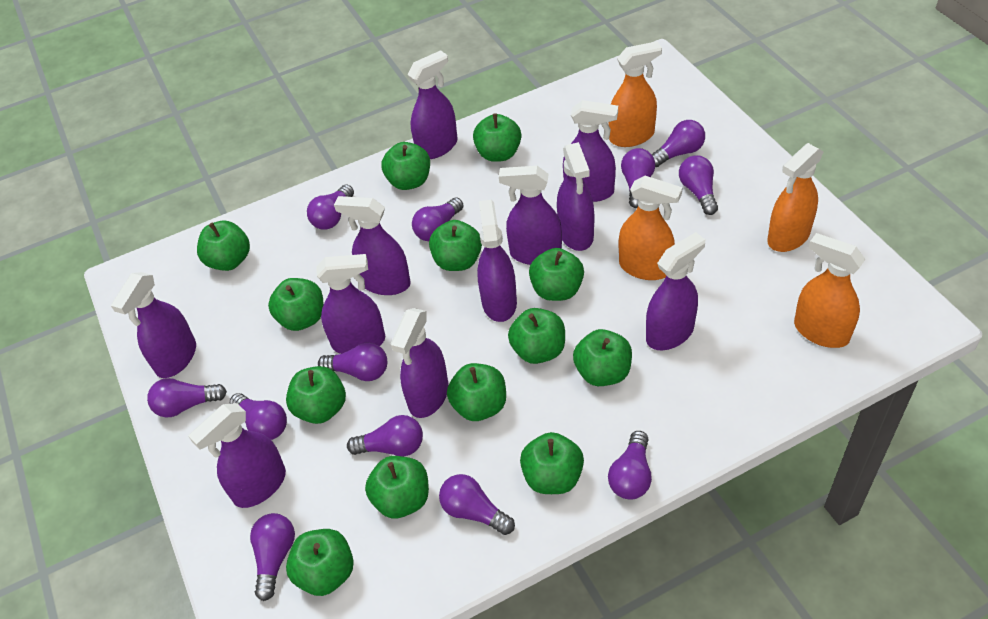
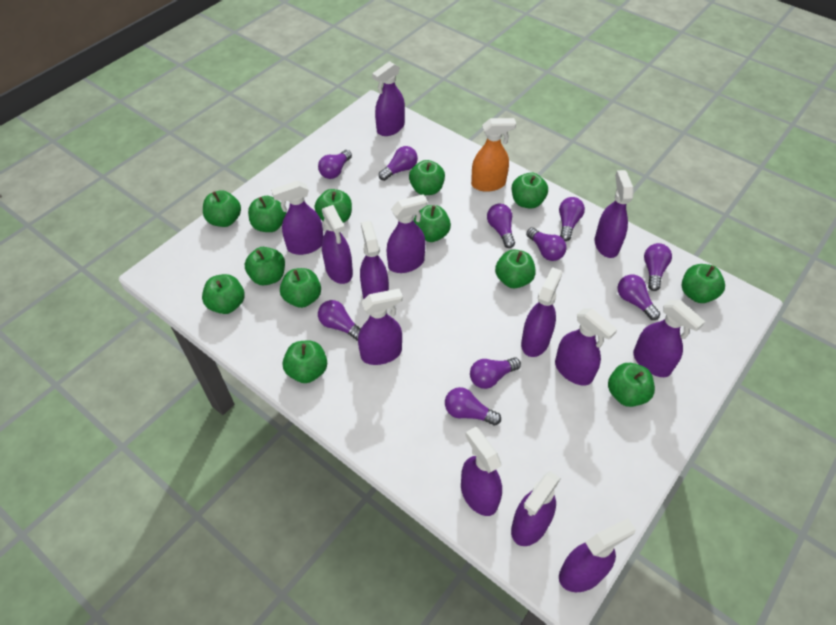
orange spray bottle: [609,41,662,147] [619,176,683,280] [767,143,824,252] [794,233,865,348] = 4 -> [471,118,516,192] = 1
purple light bulb: [147,378,227,418] [230,393,287,440] [250,513,295,601] [307,184,354,230] [318,343,387,381] [347,415,423,457] [412,197,463,241] [439,474,515,535] [608,431,652,499] [621,148,655,208] [652,120,705,167] [679,155,718,215] = 12 -> [318,150,352,179] [318,300,361,341] [379,146,418,181] [445,387,501,425] [470,357,521,389] [487,204,515,248] [526,227,567,261] [559,197,585,241] [617,275,660,320] [644,243,672,291] = 10
purple spray bottle: [111,272,196,378] [188,403,286,508] [316,254,385,354] [334,196,411,295] [391,308,449,418] [408,50,457,159] [477,200,517,322] [499,166,562,265] [557,142,594,251] [563,100,618,202] [646,232,705,350] = 11 -> [271,180,323,255] [322,205,353,284] [358,289,403,365] [360,221,389,299] [372,61,405,136] [387,194,427,273] [461,427,502,516] [511,471,561,546] [521,267,562,357] [555,308,617,385] [559,518,636,592] [595,170,634,258] [633,300,705,377] = 13

